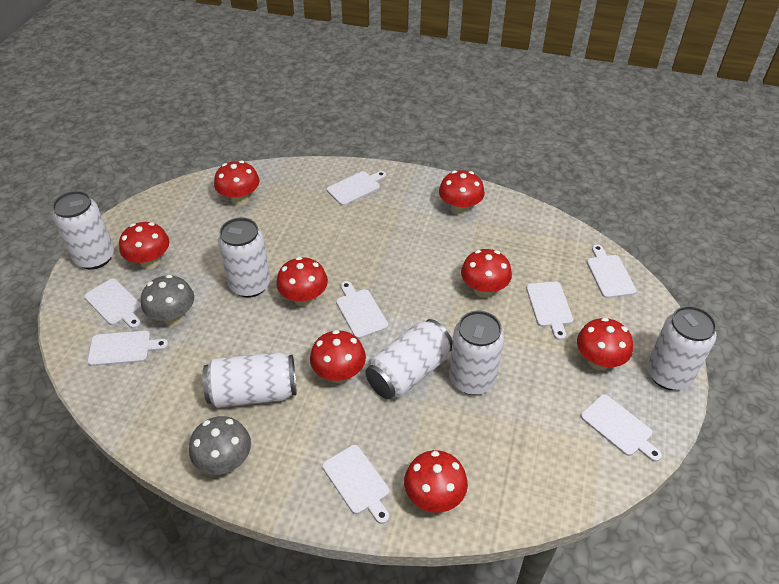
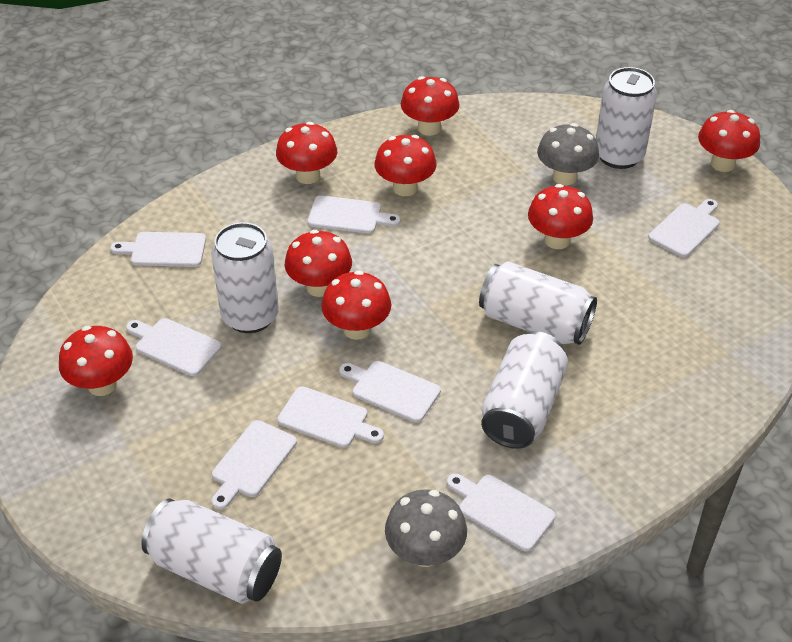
white can: [52,191,114,269] [203,352,296,408] [218,217,271,298] [365,319,453,399] [449,311,504,395] [647,306,717,390] = 6 -> [141,499,282,604] [211,222,279,333] [479,261,597,345] [481,331,568,449] [596,67,657,169] = 5

